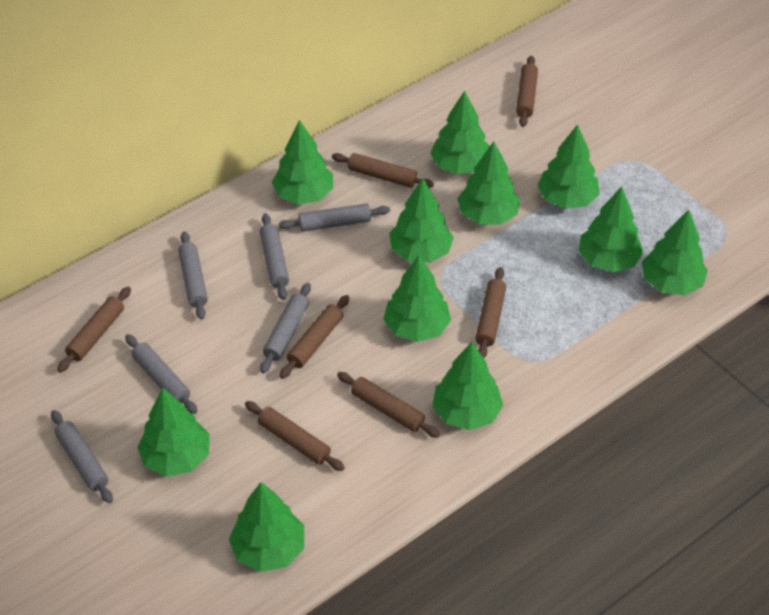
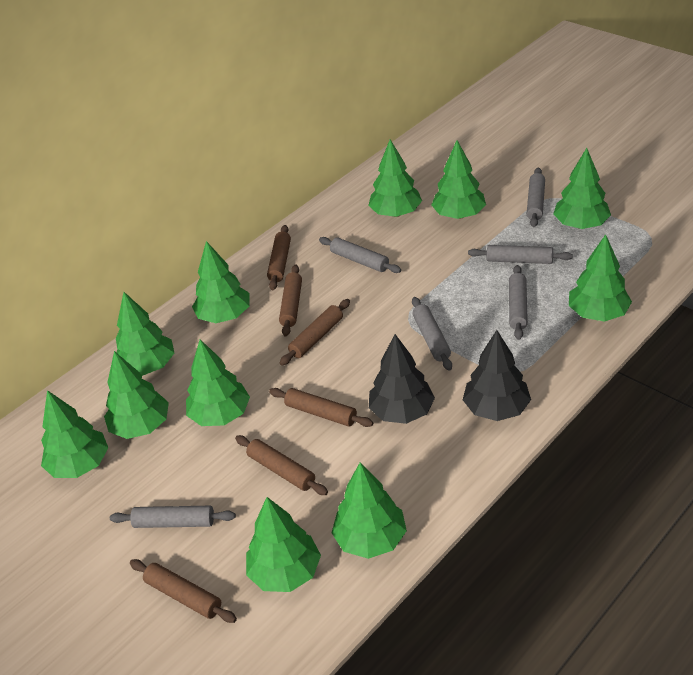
black tree: none = 0 -> [369,334,435,424] [463,330,531,421] = 2
brown rolling pin: [57,287,131,373] [245,401,345,471] [280,295,349,379] [332,153,434,188] [337,372,440,438] [475,267,506,358] [516,56,538,127] = 7 -> [130,559,237,623] [235,435,328,495] [267,225,291,290] [269,388,373,427] [279,265,302,336] [280,299,350,366] = 6

